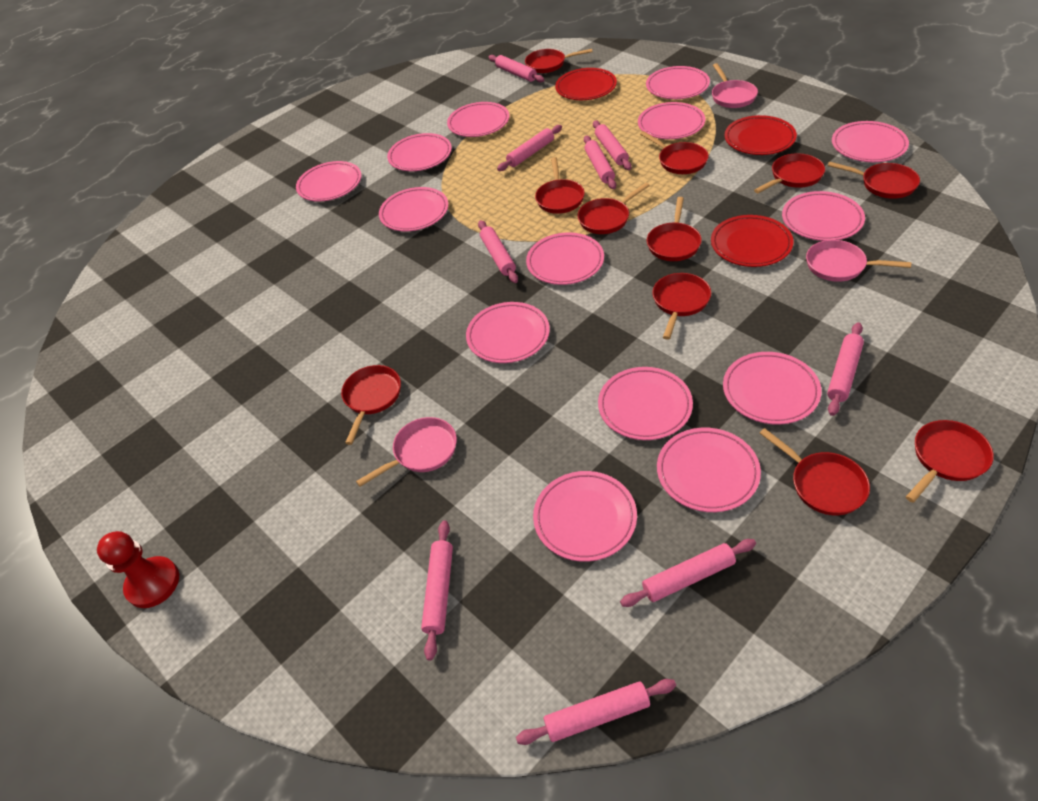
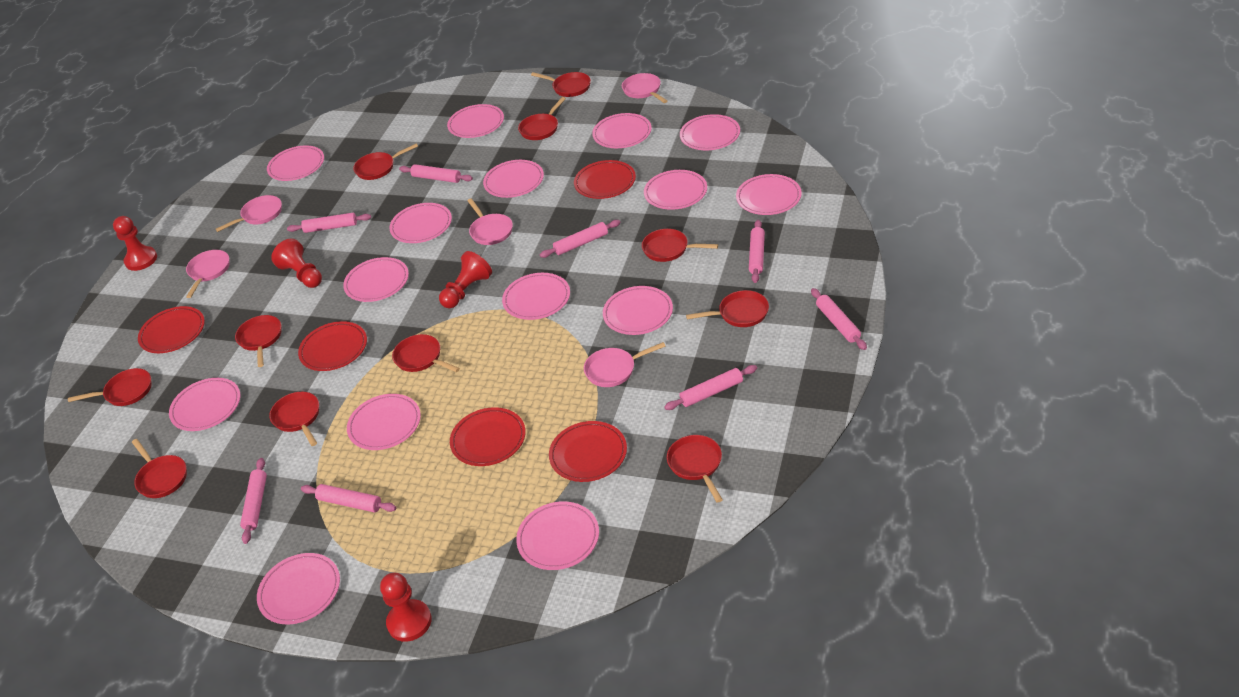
pink pan: [356,417,457,487] [712,63,758,108] [806,240,911,282] = 3 -> [186,250,230,298] [215,195,282,232] [467,198,513,245] [584,342,666,387] [622,73,667,103] = 5
pink plate: [296,161,361,202] [379,187,448,232] [387,133,452,171] [447,102,509,137] [466,302,550,363] [526,232,604,285] [533,471,637,562] [598,367,693,440] [638,102,705,139] [646,66,710,99] [657,428,761,512] [723,352,822,425] [782,191,865,241] [832,121,909,162] = 14 -> [169,378,240,431] [257,553,340,624] [267,145,324,181] [343,257,409,302] [347,394,421,450] [389,203,452,243] [447,104,504,138] [483,160,544,198] [502,273,570,320] [516,501,599,570] [592,113,652,148] [603,286,673,335] [644,170,707,210] [680,114,740,150] [736,174,802,215] = 15
pink rolling pin: [421,520,453,661] [478,220,518,283] [489,55,544,83] [497,125,562,171] [516,679,676,745] [584,136,616,189] [593,121,631,170] [620,539,756,607] [827,322,864,416] = 9 -> [240,458,267,544] [287,213,371,233] [301,484,396,512] [399,164,473,183] [540,220,621,258] [664,365,757,410] [749,220,765,283] [811,288,867,350] = 8
red pawn: [97,531,179,608] = 1 -> [113,216,157,271] [271,239,322,288] [380,573,432,642] [439,251,492,308] = 4
red plate: [555,68,617,100] [711,215,793,267] [724,115,797,155] = 3 -> [138,306,205,353] [298,321,367,371] [450,407,526,466] [549,421,627,482] [574,160,636,199] = 5

